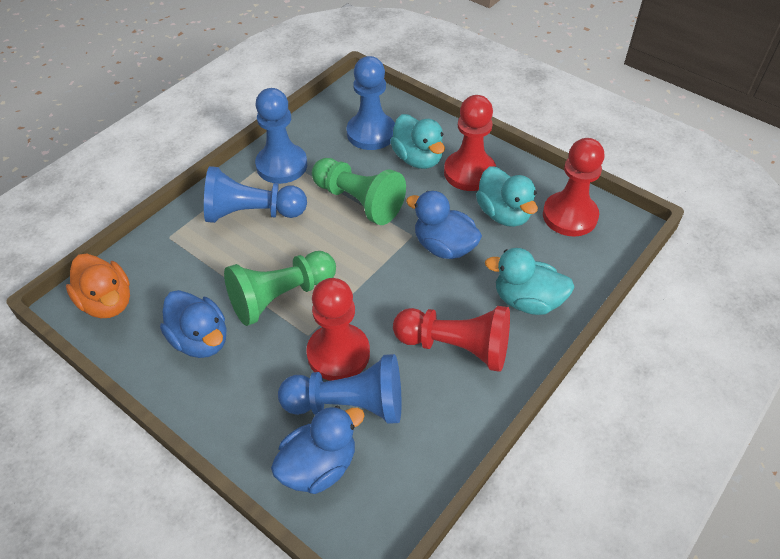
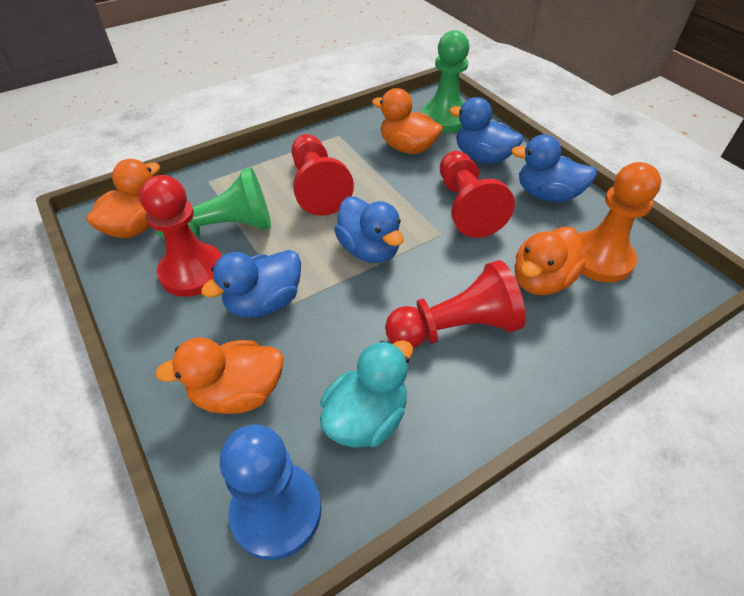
blue duck: [160,290,226,358] [271,406,365,494] [406,191,482,259] = 3 -> [201,250,301,318] [334,196,403,263] [449,97,523,164] [511,134,597,202] = 4
blue pawn: [204,166,307,223] [255,88,307,184] [278,354,401,424] [347,56,395,150] = 4 -> [220,424,321,560] = 1
orange duck: [66,254,130,318] = 1 -> [86,159,160,238] [155,337,284,414] [372,88,443,154] [515,226,586,295] = 4
orange pawn: none = 0 -> [580,162,661,282] = 1
turquoise duck: [390,114,445,169] [476,166,538,227] [485,248,574,315] = 3 -> [320,340,413,448] = 1

